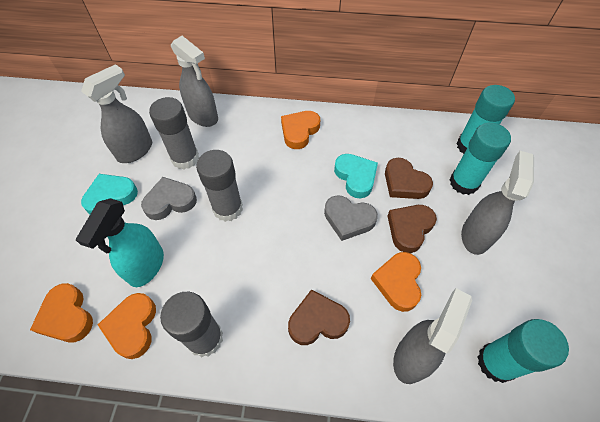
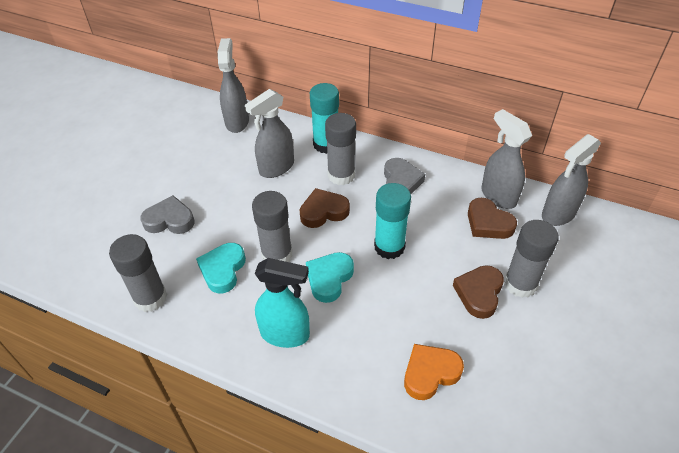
grey glue stick: [149,97,199,169] [160,292,223,358] [196,150,243,222] = 3 -> [109,234,167,312] [252,191,293,262] [325,113,356,185] [504,220,559,298] = 4
orange heart: [30,283,93,342] [98,293,156,359] [281,111,320,149] [371,252,421,312] = 4 -> [404,344,464,400] = 1
turquoise glue stick: [450,123,511,195] [456,85,515,154] [477,319,569,383] = 3 -> [310,83,339,154] [374,183,411,259] = 2

